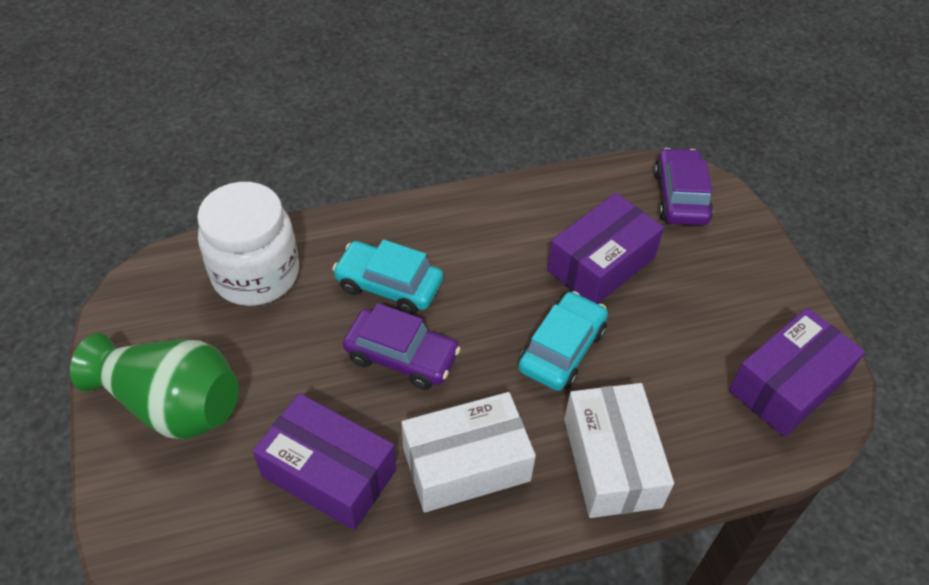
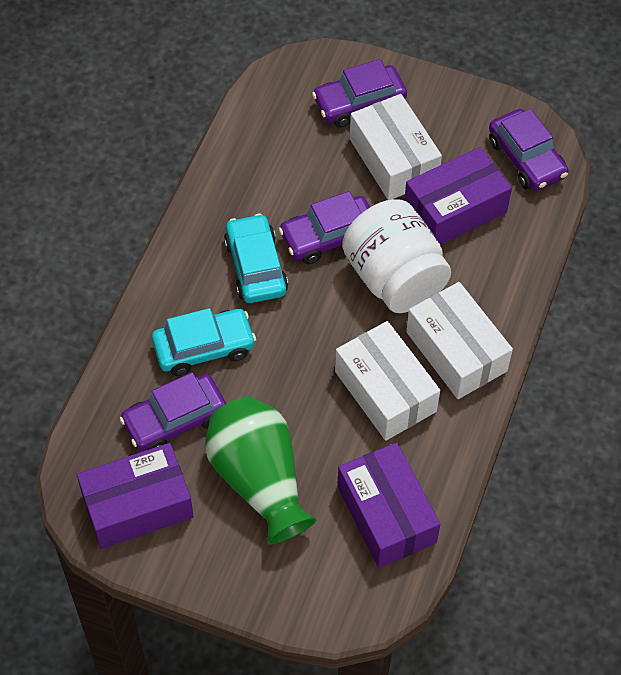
purple car: [343,303,461,390] [654,148,713,225] = 2 -> [119,372,226,451] [279,191,370,264] [312,59,407,128] [489,108,568,191] = 4
white box: [402,392,536,513] [564,383,674,518] = 2 -> [335,321,440,441] [350,94,442,200] [406,282,513,399] = 3

